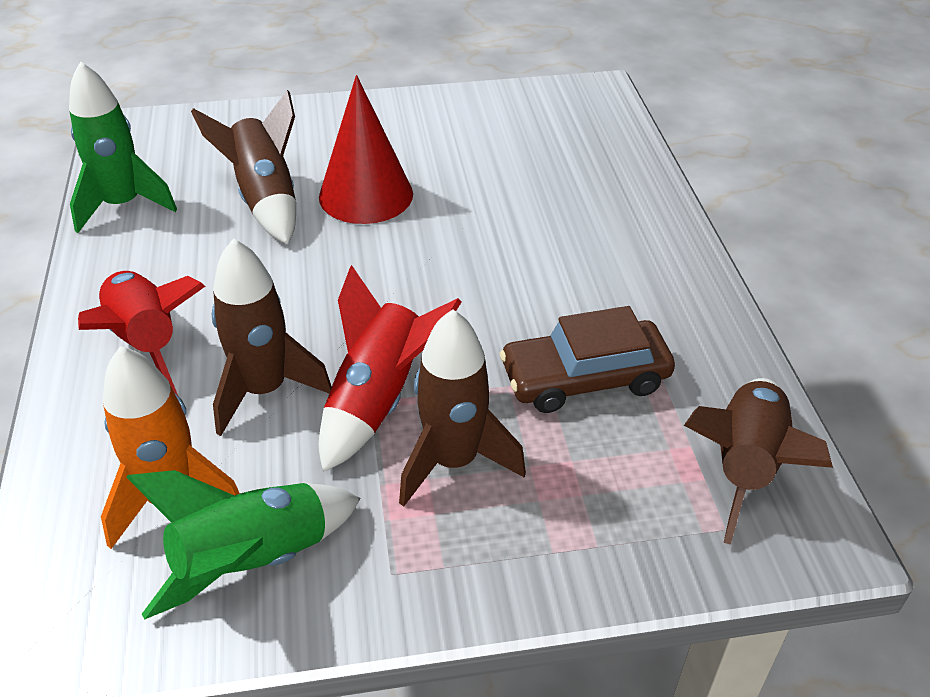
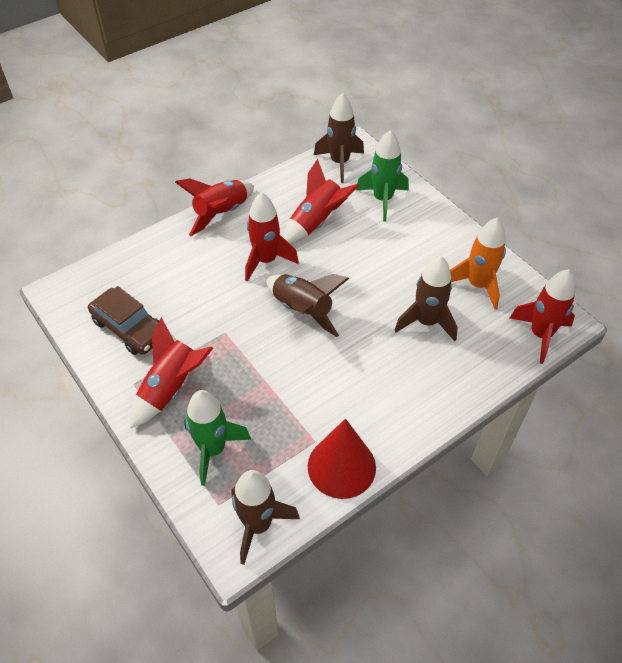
red rocket: [78,271,205,397] [319,265,462,472] = 2 -> [130,317,213,428] [175,179,254,236] [245,192,299,282] [283,159,359,244] [510,269,576,364] = 5

